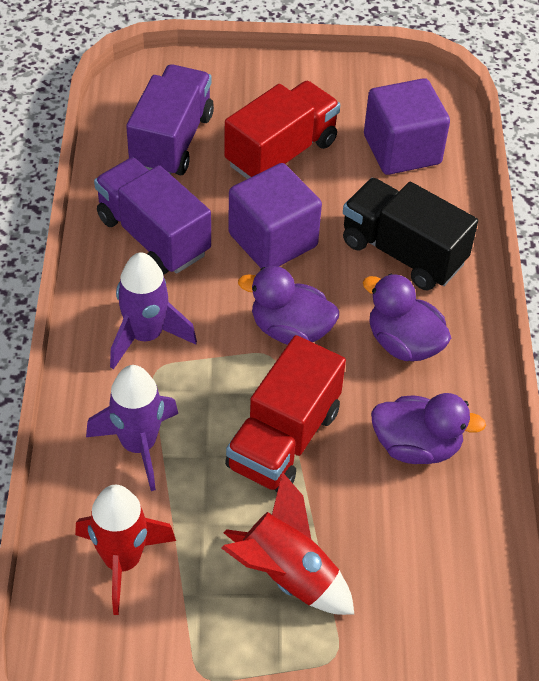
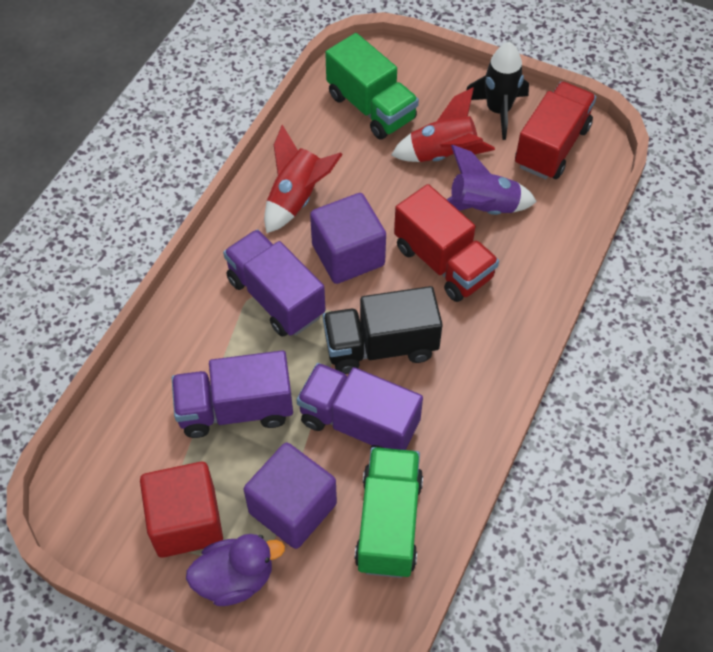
black rocket: none = 0 -> [466,42,529,140] = 1
green truck: none = 0 -> [325,33,419,140] [354,447,423,578] = 2
purple duck: [238,266,339,345] [363,274,451,361] [371,393,486,464] = 3 -> [186,534,285,606] = 1
purple rocket: [86,365,178,491] [110,252,197,369] = 2 -> [446,145,537,215] = 1
purple truck: [94,158,211,275] [126,64,214,175] = 2 -> [172,350,293,438] [223,229,325,337] [297,363,423,450] = 3
red cube: none = 0 -> [140,462,223,558] = 1

